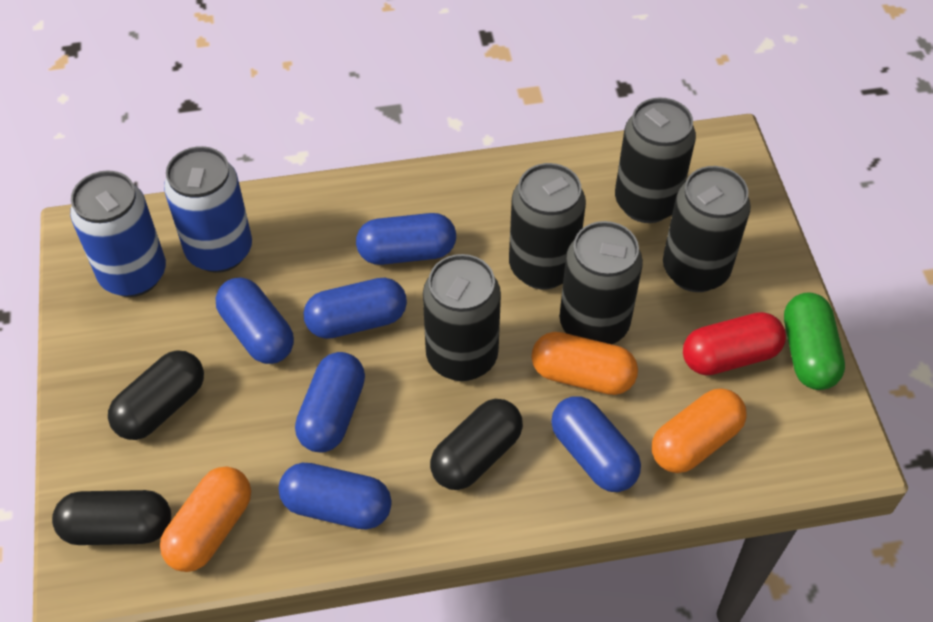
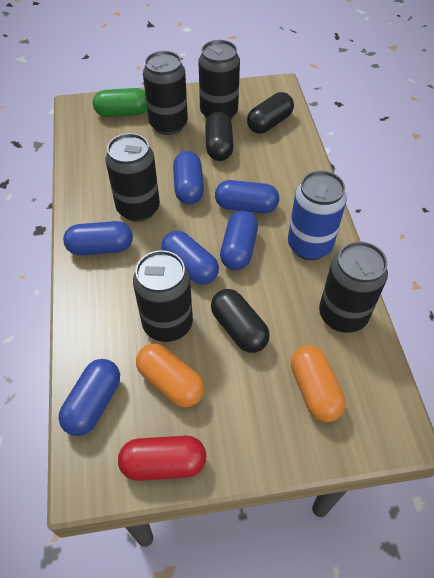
blue can: [70,171,166,297] [164,146,252,273] = 2 -> [288,170,347,260] = 1
orange capsule: [160,467,251,572] [531,332,638,395] [652,388,747,473] = 3 -> [136,343,204,407] [291,345,345,422] = 2

